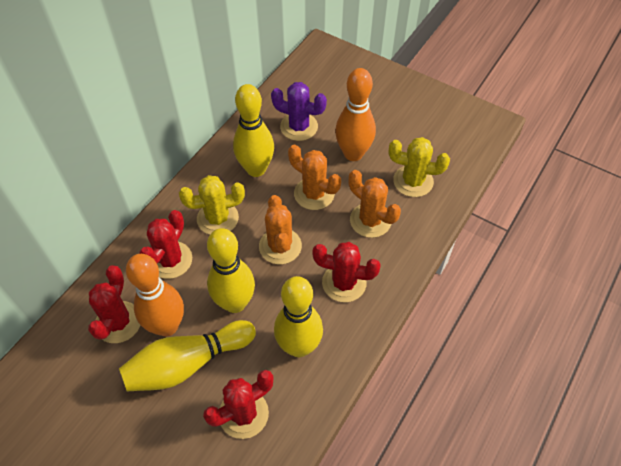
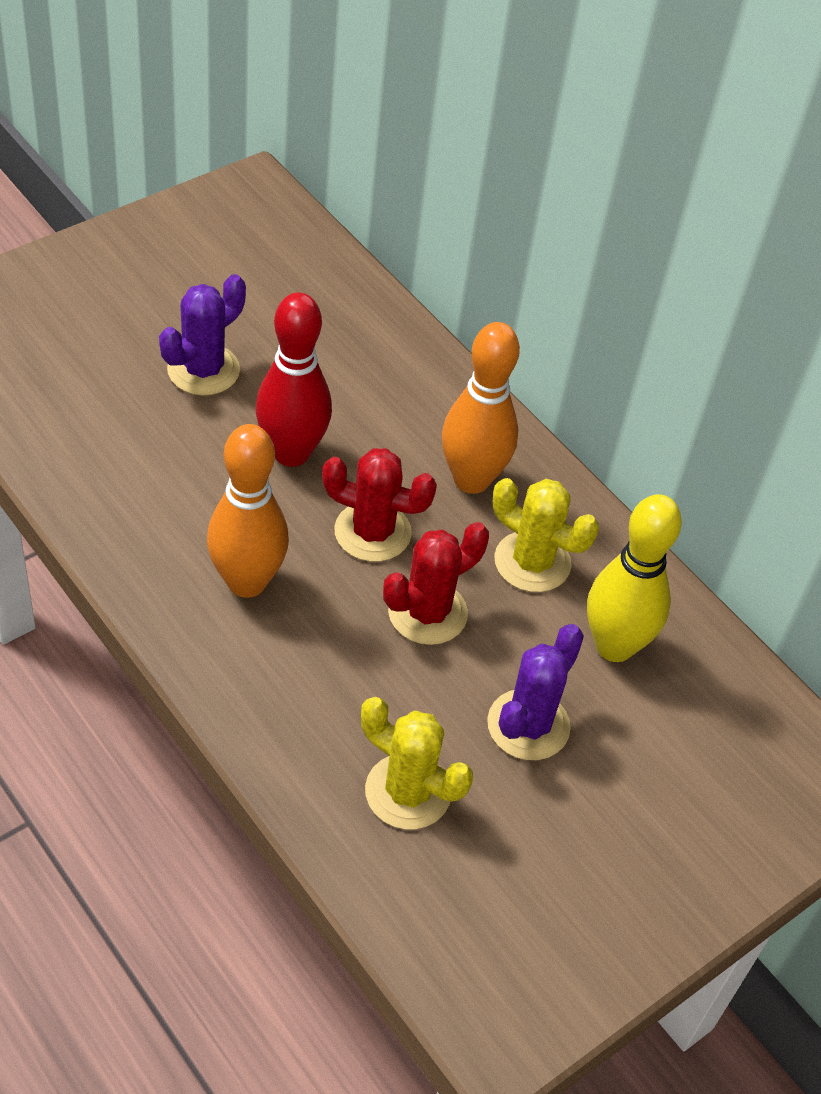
orange cactus: [259,195,302,264] [288,145,341,210] [349,170,401,238] = 3 -> none = 0
purple cactus: [271,82,327,141] = 1 -> [159,274,246,396] [487,624,584,760] = 2
red bowling pin: none = 0 -> [255,293,332,467] = 1
red cactus: [88,265,140,343] [139,210,192,279] [203,370,274,439] [312,242,381,302] = 4 -> [322,448,437,562] [383,522,489,645] = 2
yellow bowling pin: [119,320,256,391] [207,228,255,313] [233,84,274,177] [274,276,323,357] = 4 -> [587,494,682,662] = 1

